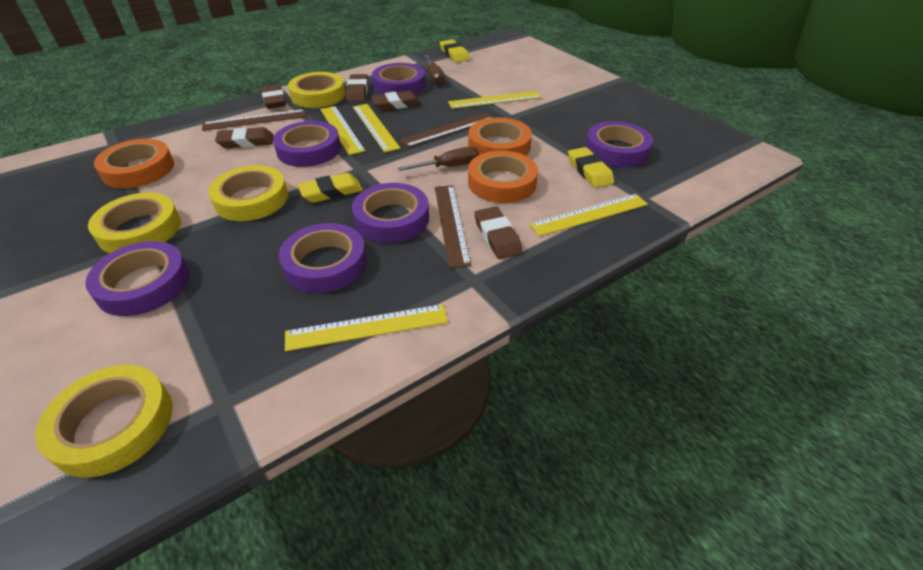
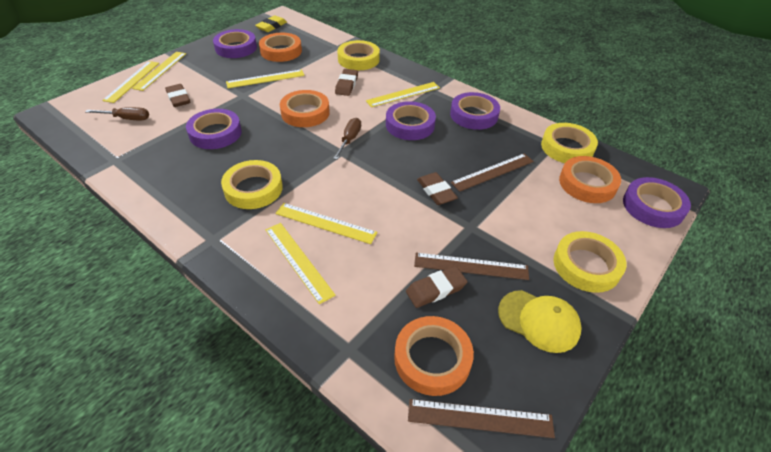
brown eraser: [215,127,274,149] [261,85,286,109] [346,74,368,102] [371,91,421,111] [474,206,522,259] = 5 -> [165,84,190,107] [335,69,358,96] [406,266,467,308] [417,172,458,205] = 4
orange tape: [94,139,174,188] [468,118,532,156] [468,151,538,203] = 3 -> [259,33,302,62] [280,90,330,127] [394,316,474,396] [559,156,621,203] = 4
purple tape: [85,241,189,316] [273,121,341,167] [279,223,367,293] [352,183,429,243] [372,63,425,95] [585,121,653,167] = 6 -> [186,109,242,149] [213,29,257,58] [386,101,436,140] [450,92,500,130] [623,177,691,228] = 5
yellow cap: none = 0 -> [498,290,582,353] = 1
yellow eraser: [298,173,363,203] [440,39,470,62] [568,147,614,188] = 3 -> [255,15,287,32] = 1
yellow ruler: [285,304,448,351] [320,106,365,155] [353,104,401,153] [448,91,542,109] [529,194,648,237] = 5 -> [102,61,159,103] [132,52,186,91] [226,69,305,88] [266,223,336,304] [275,203,377,244] [366,82,440,107] = 6

